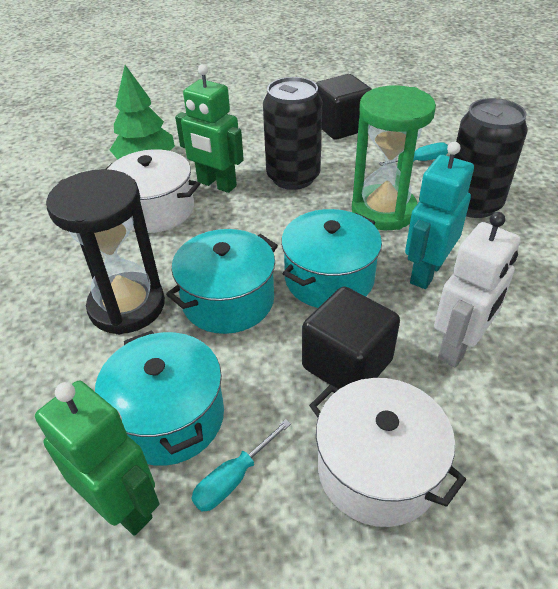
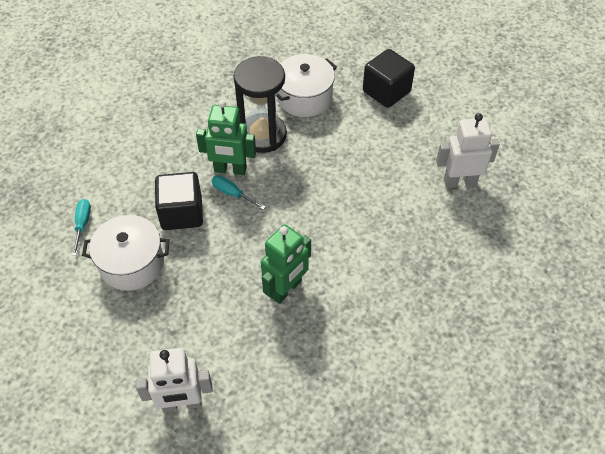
black can: [263,77,322,190] [454,98,528,218] = 2 -> none = 0
green hourglass: [352,85,436,230] = 1 -> none = 0
green tree: [110,65,175,160] = 1 -> none = 0
turquoise pot: [95,330,224,466] [166,229,278,334] [281,209,382,308] = 3 -> none = 0
turquoise robot: [405,142,474,289] = 1 -> none = 0
white robot: [434,212,521,367] = 1 -> [136,348,213,412] [436,113,500,188] = 2

